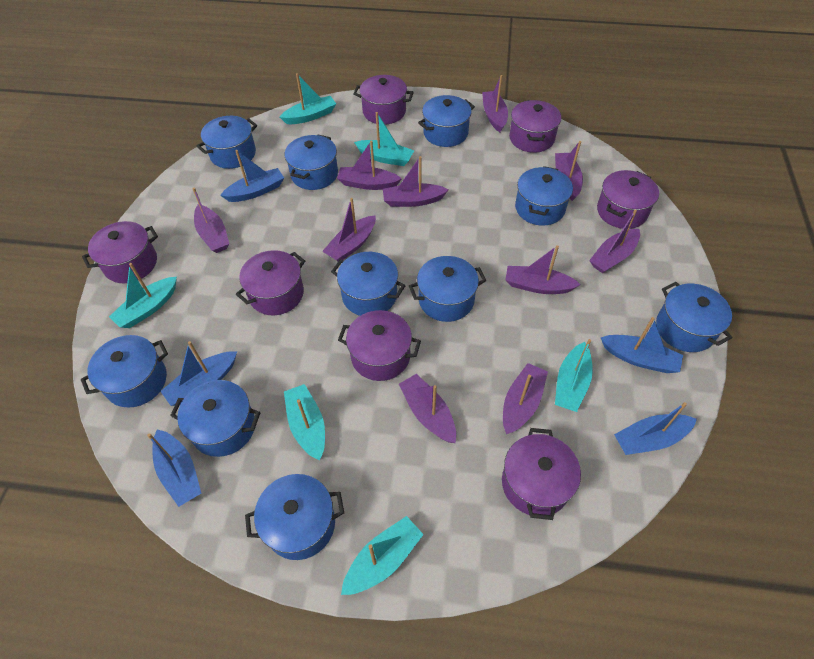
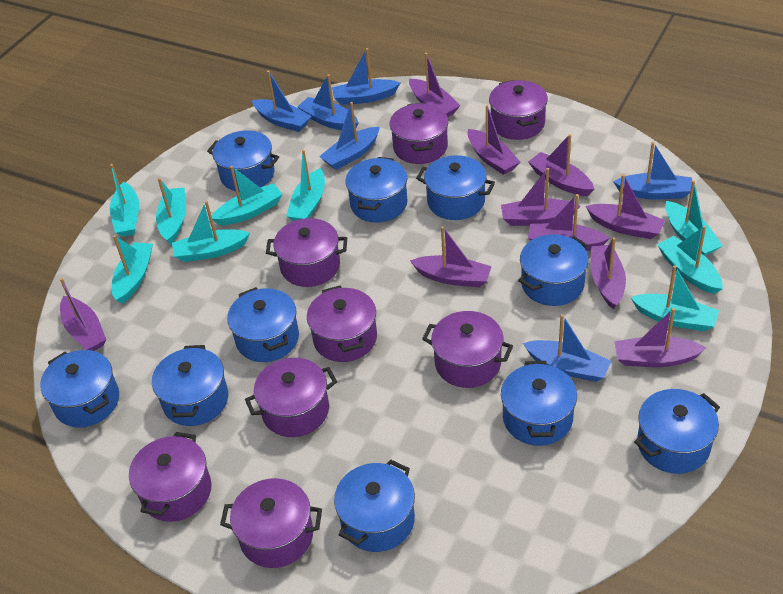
blue boat: [147,429,201,507] [160,341,237,406] [220,150,284,202] [601,317,683,373] [614,402,697,455] = 5 -> [252,70,312,132] [297,74,359,131] [319,102,380,170] [332,48,400,105] [523,314,611,382] [613,142,692,199] = 6
purple pot: [82,221,158,283] [236,250,305,315] [338,310,421,381] [353,75,414,125] [502,428,581,520] [509,100,561,153] [597,170,659,229] = 7 -> [129,432,212,522] [220,478,322,568] [245,358,337,437] [266,218,347,287] [307,285,377,362] [390,103,449,164] [422,311,513,388] [489,80,548,140] = 8
turquoise boat: [109,263,177,328] [280,73,336,124] [284,384,325,461] [341,516,424,595] [354,112,414,166] [555,339,593,412] = 6 -> [110,164,139,237] [112,235,153,304] [156,178,186,245] [172,201,250,262] [212,166,283,225] [286,150,325,221] [630,265,719,331] [657,226,723,294] [665,180,723,256] = 9

